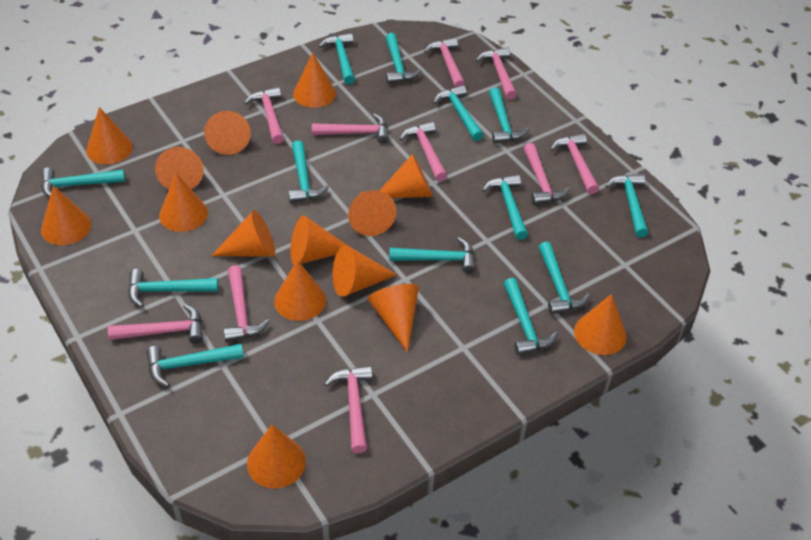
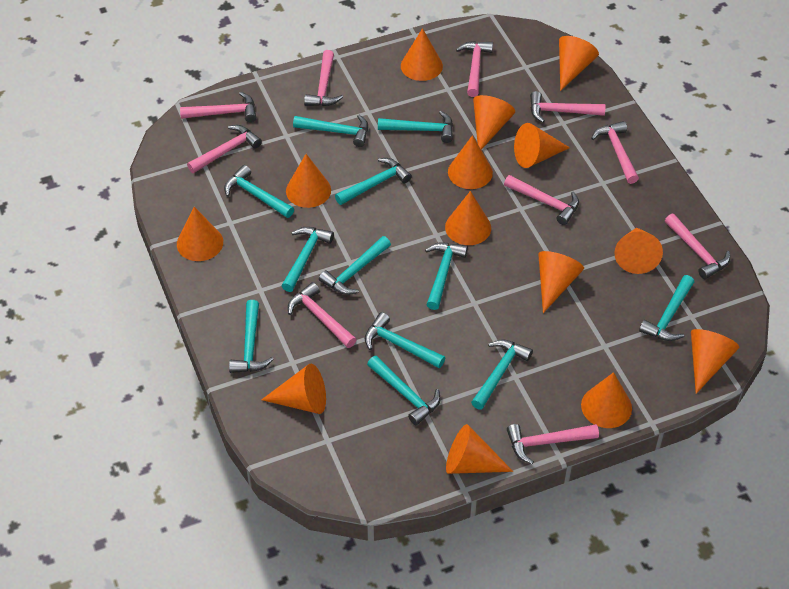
orange cone: [41,185,91,245] [86,107,133,164] [155,147,204,189] [159,173,208,232] [204,111,251,155] [211,210,275,256] [247,425,306,489] [274,260,326,321] [290,215,348,264] [293,53,336,108] [332,245,397,297] [348,190,396,236] [368,284,419,353] [379,154,433,198] [574,294,627,355] = 15 -> [177,207,223,261] [261,364,326,414] [286,154,331,208] [401,28,443,81] [445,191,491,245] [446,424,513,474] [448,135,493,189] [473,95,515,150] [514,123,570,168] [538,251,584,313] [559,36,599,91] [581,372,632,428] [614,228,663,274] [691,329,739,394] = 14
turquoise hammer: [41,168,125,198] [128,269,218,307] [146,344,244,387] [288,141,329,203] [319,33,355,84] [385,33,422,84] [389,237,476,274] [433,85,483,141] [482,175,528,240] [489,87,529,144] [504,278,558,355] [539,242,590,315] [606,174,648,237] = 13 -> [224,165,294,218] [229,300,274,373] [282,227,334,292] [293,115,368,147] [319,236,391,295] [335,158,412,205] [364,312,445,368] [367,356,441,425] [378,111,453,143] [425,243,468,310] [471,339,533,409] [639,275,694,341] = 12

